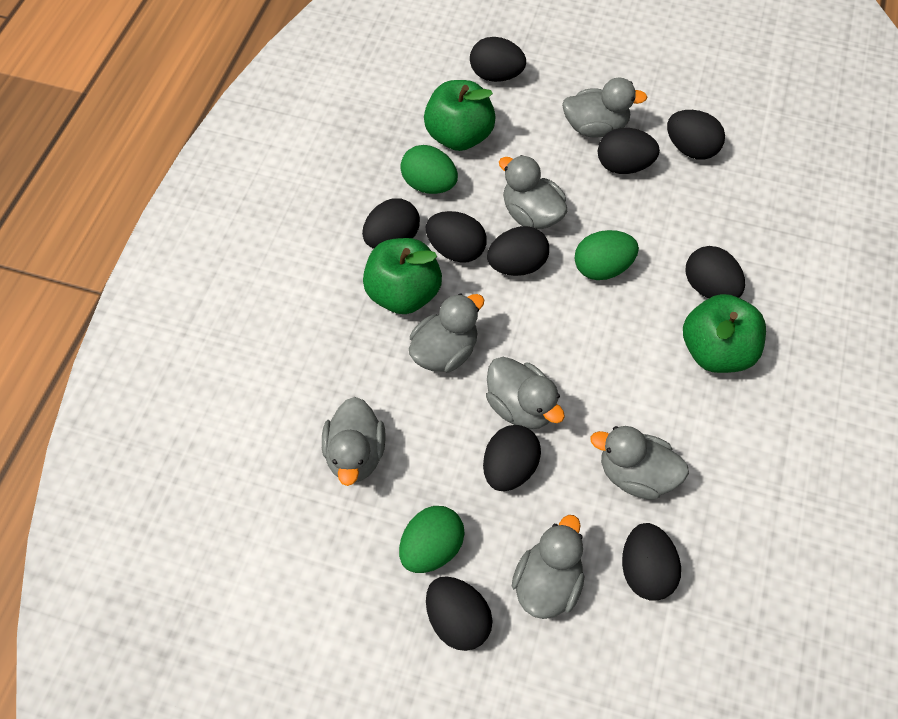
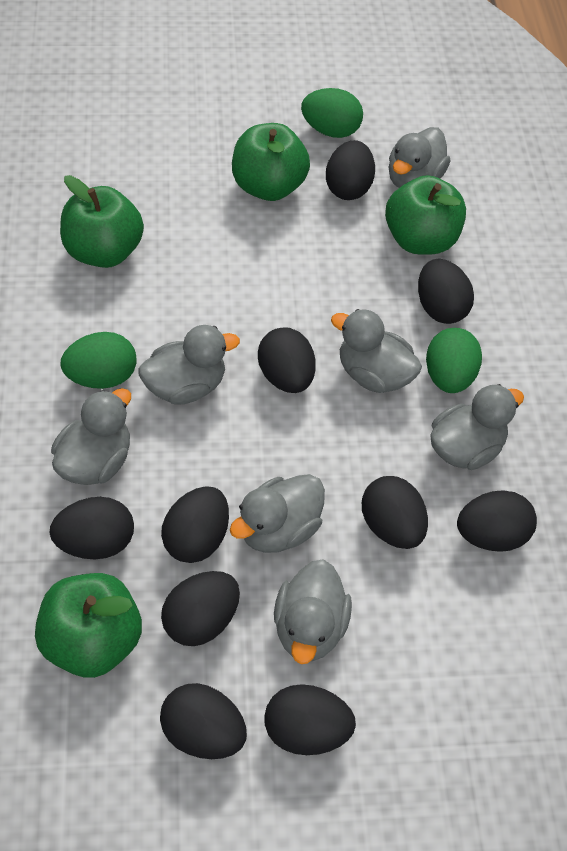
green apple: [363,238,442,314] [424,80,496,151] [683,294,766,373] = 3 -> [35,573,142,678] [60,175,144,268] [232,123,310,201] [385,175,466,255] = 4

